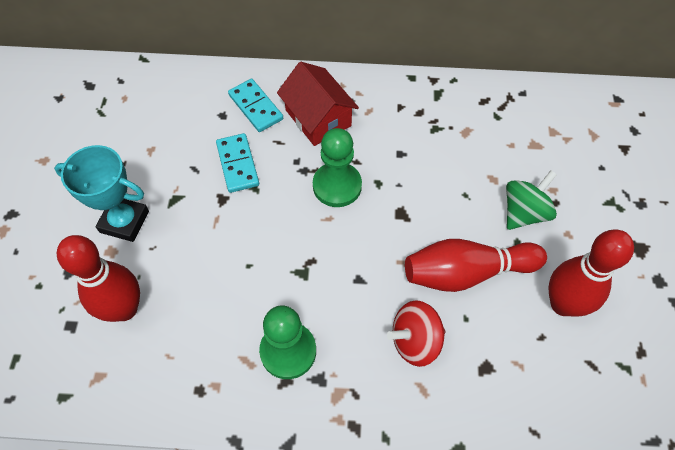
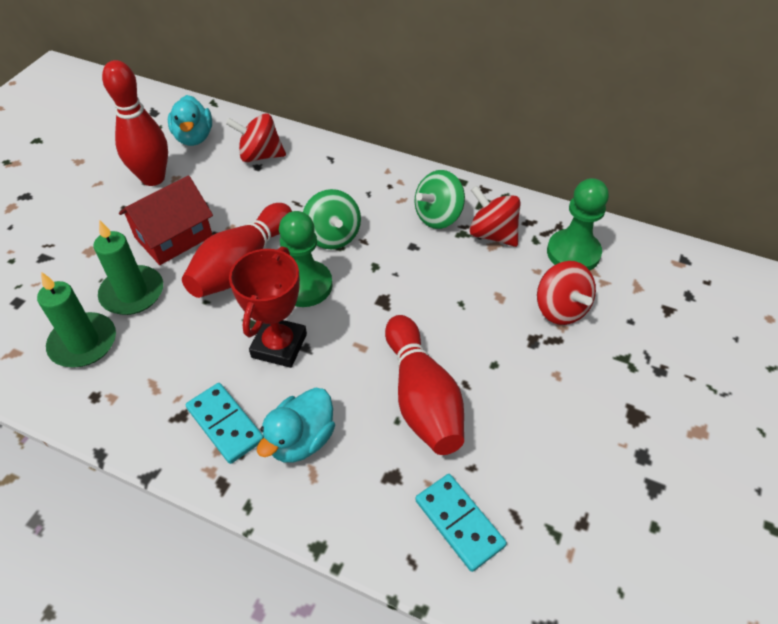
green candle: none = 0 -> [37,272,116,367] [94,220,163,315] = 2
green spinning top: [506,171,557,230] = 1 -> [303,189,361,249] [415,170,465,229] = 2
red spinning top: [387,300,446,367] = 1 -> [226,113,286,162] [470,186,521,247] [537,261,596,325] = 3
red trophy: none = 0 -> [229,246,307,368] = 1
turquoise duck: none = 0 -> [168,95,212,146] [257,388,335,463] = 2
turquoise trophy: [54,145,149,242] = 1 -> none = 0

